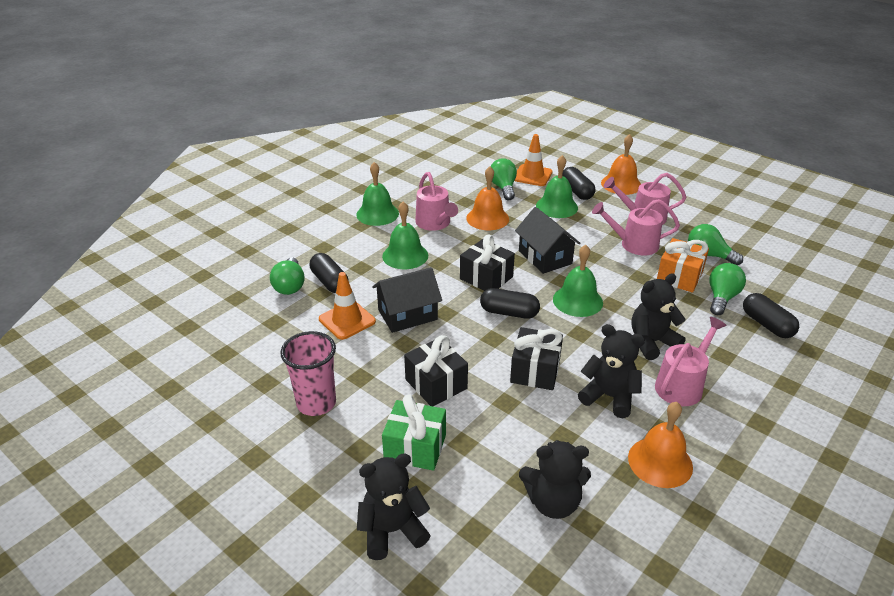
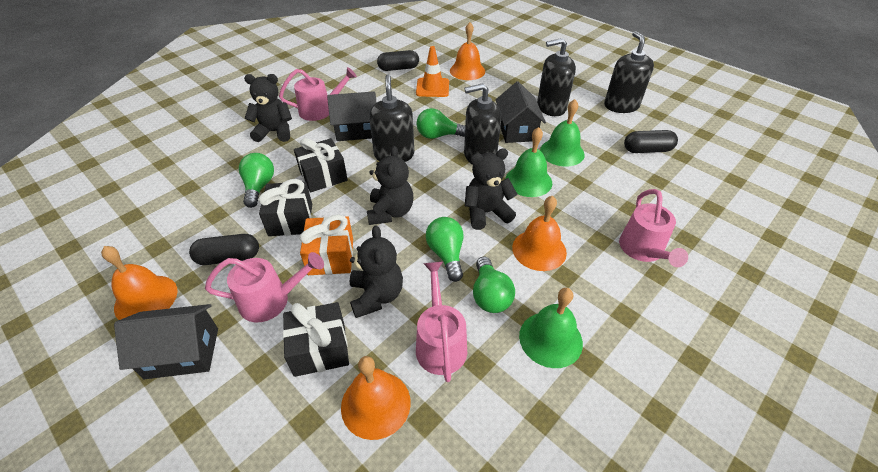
black capsule: [310,253,349,293] [480,288,540,319] [562,167,595,200] [743,293,799,338] = 4 -> [189,234,259,265] [377,50,419,71] [624,130,678,153] = 3
black house: [372,267,442,333] [515,207,580,274] = 2 -> [114,304,218,379] [327,91,376,141] [496,81,546,143] = 3
black soap dispenser: none = 0 -> [369,75,414,162] [464,83,501,165] [537,38,576,116] [604,31,654,113] = 4
green bell: [356,162,399,226] [382,202,428,269] [536,155,578,218] [553,245,603,317] = 4 -> [505,127,552,197] [519,288,583,368] [540,99,585,166] = 3
green gift: [382,394,446,471] = 1 -> none = 0
orange bell: [466,166,509,230] [601,134,641,195] [628,402,693,488] = 3 -> [101,246,178,320] [341,356,411,440] [450,22,485,80] [512,196,567,271] = 4
orange traffic cone: [319,272,376,340] [514,134,553,186] = 2 -> [416,46,449,97] = 1
pink cup: [280,331,336,416] = 1 -> none = 0

